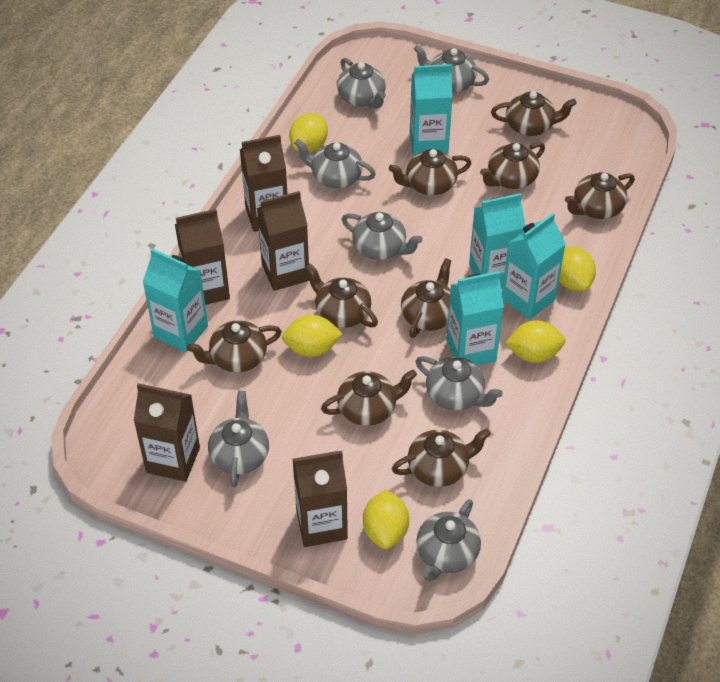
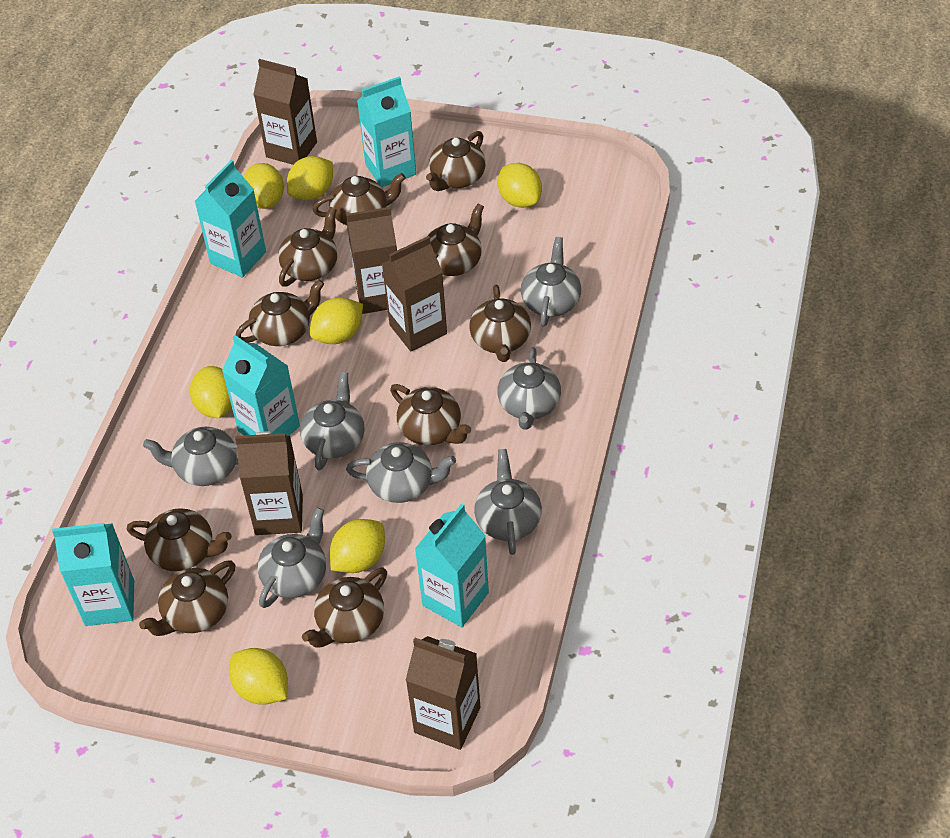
brown teapot: [187,320,282,373] [305,263,378,328] [321,369,417,426] [389,149,471,195] [392,428,491,487] [401,258,451,338] [480,142,545,189] [491,91,577,136] [565,172,635,219] = 9 -> [127,508,232,571] [139,560,235,636] [236,280,324,346] [278,207,337,287] [302,567,387,648] [313,173,406,225] [390,384,471,446] [426,131,486,191] [428,203,484,276] [469,285,531,362] = 10
yellow lemon: [282,315,343,357] [289,113,328,152] [363,490,409,549] [505,320,566,363] [559,247,596,291] = 5 -> [190,366,232,418] [229,648,288,705] [243,163,284,209] [287,156,333,200] [310,297,363,344] [330,519,385,573] [498,163,542,208] = 7

